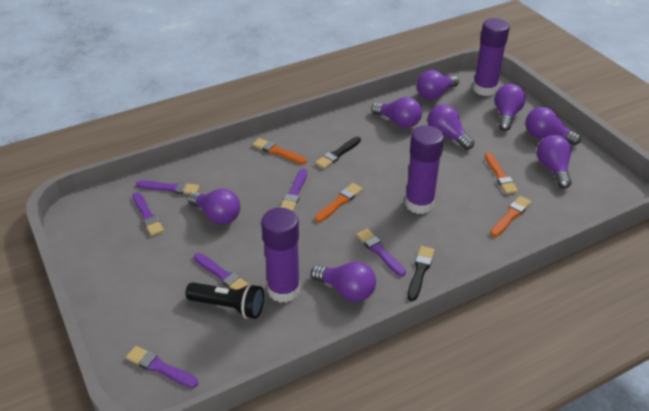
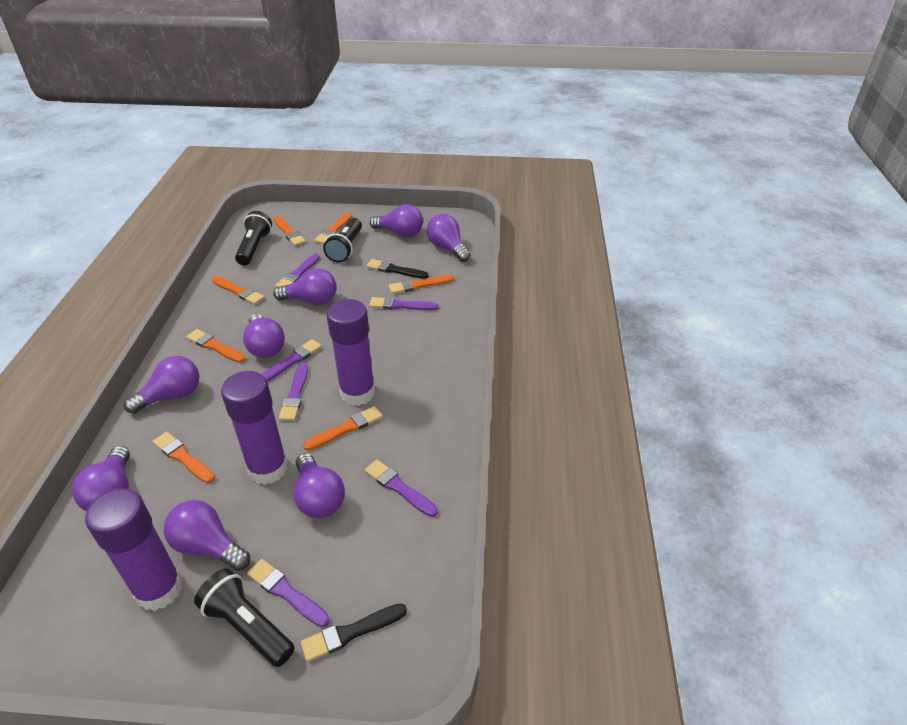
black flashlight: [185,282,264,319] = 1 -> [194,568,295,667] [235,211,272,265] [323,218,362,263] = 3
orange brush: [252,138,307,164] [315,183,363,222] [485,152,518,194] [490,196,531,237] = 4 -> [152,432,215,483] [186,329,246,363] [212,276,265,305] [273,216,306,246] [303,406,383,451] [314,212,352,244] [389,275,454,294] = 7

